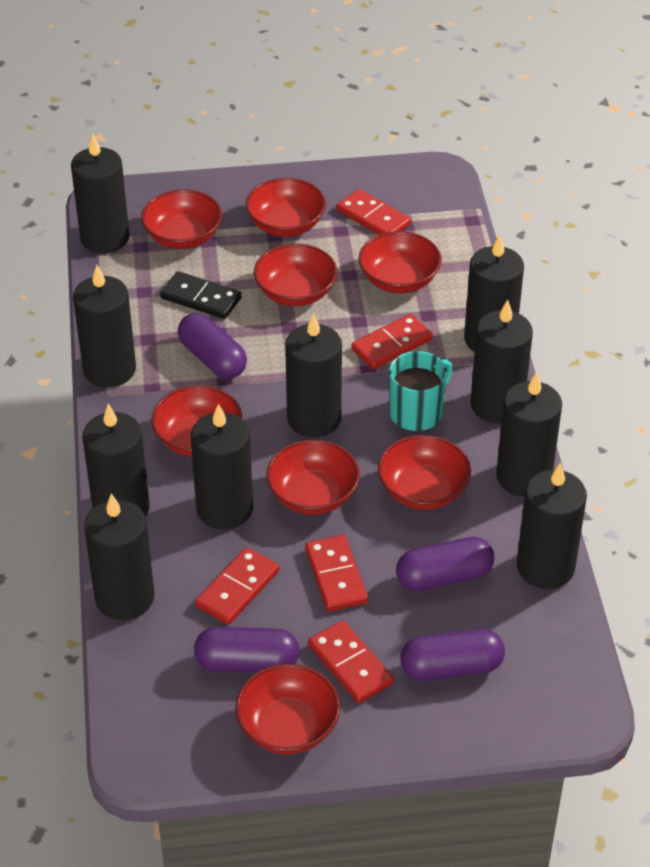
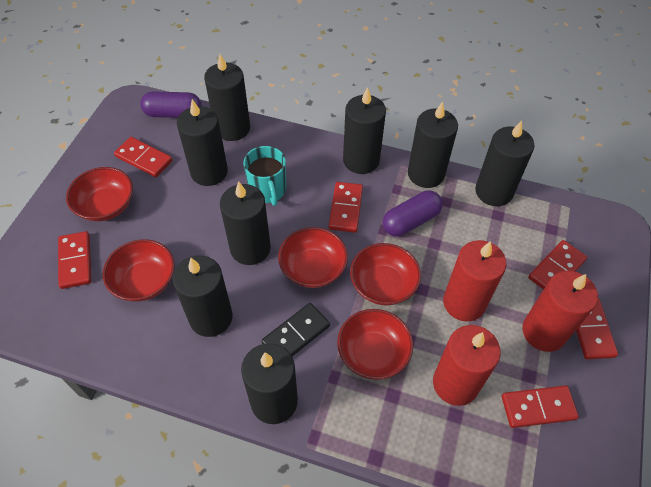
black candle: [71,134,129,254] [73,265,136,388] [82,404,150,517] [84,493,154,620] [191,404,253,529] [285,313,342,438] [464,234,524,352] [470,299,533,423] [496,372,562,497] [517,462,587,589] = 10 -> [173,255,233,337] [177,99,228,186] [204,54,250,141] [220,181,271,265] [241,343,298,424] [343,87,386,174] [408,101,458,188] [475,121,535,206] = 8
purple capsule: [178,313,247,379] [194,627,300,672] [396,537,495,591] [400,629,505,681] = 4 -> [140,91,202,118] [382,191,443,237] = 2
red bowl: [141,189,222,249] [151,385,242,457] [235,664,340,754] [246,178,326,237] [254,244,337,306] [266,440,360,515] [358,231,441,293] [378,435,471,510] = 8 -> [66,167,133,221] [103,239,175,302] [278,227,348,288] [337,309,413,380] [350,243,421,306] = 5
red candle: none = 0 -> [433,325,501,406] [443,240,506,322] [522,271,598,352] = 3
red domino: [195,547,279,625] [305,535,368,612] [308,620,394,703] [336,189,411,235] [351,314,433,369] = 5 -> [58,231,91,289] [114,137,172,177] [329,182,363,233] [502,385,579,428] [528,240,587,290] [576,298,618,359] = 6

